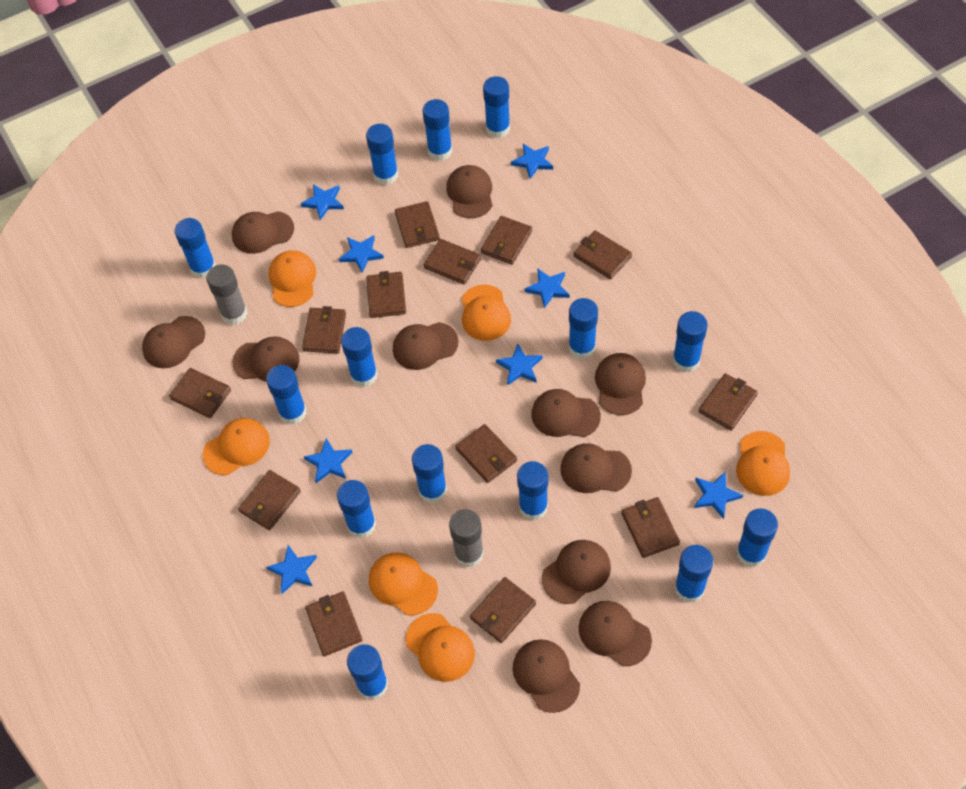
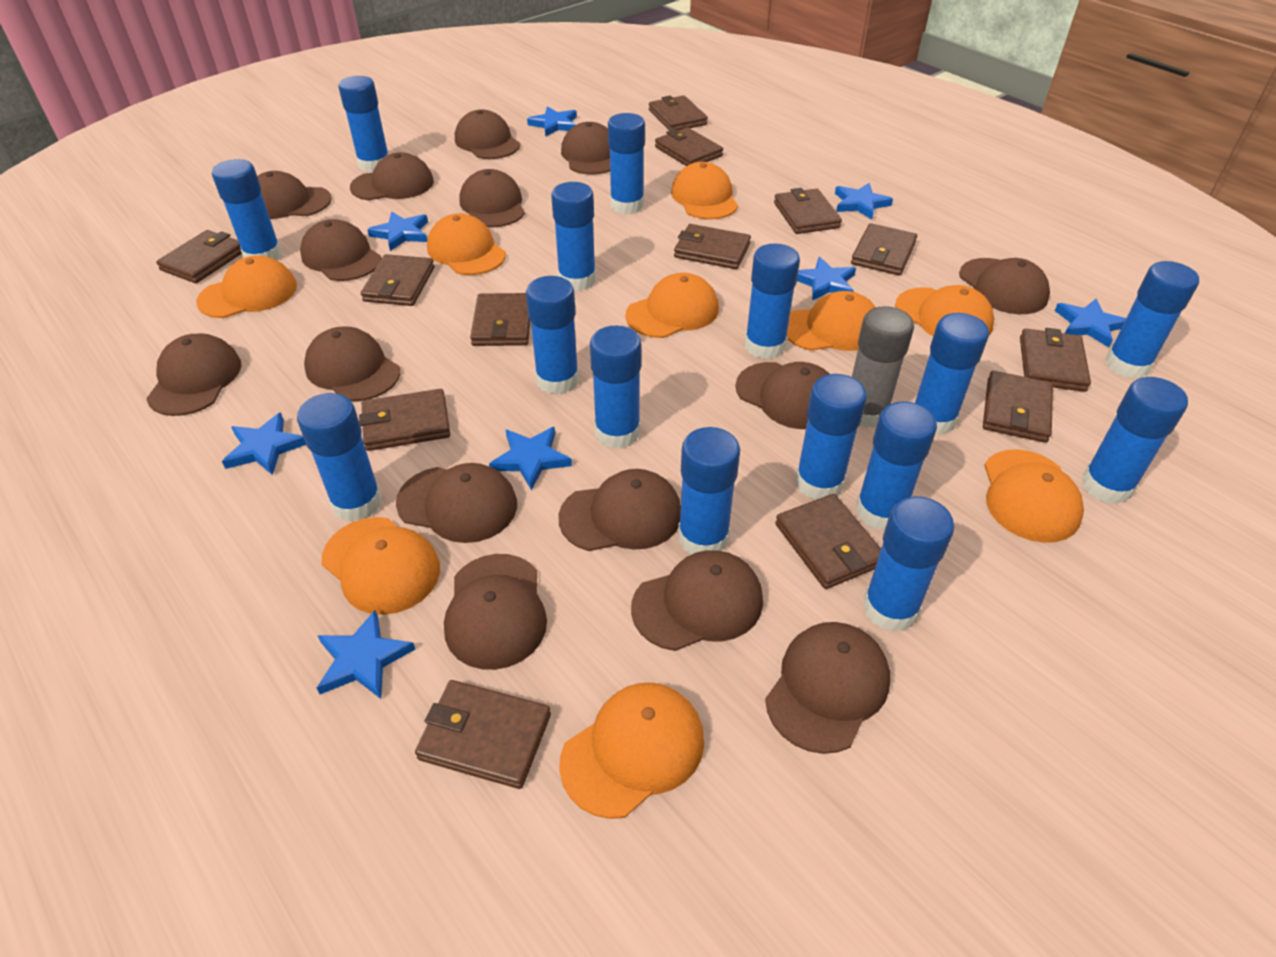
blue glue stick: [175,218,216,279] [266,365,307,425] [337,480,376,539] [341,327,378,387] [347,644,388,700] [366,124,398,185] [412,444,447,503] [422,99,452,161] [483,76,510,138] [517,461,548,520] [569,298,598,359] [673,311,708,373] [674,545,713,603] [736,509,778,567] = 14 -> [212,159,282,260] [297,393,382,522] [338,76,389,172] [526,276,579,395] [551,182,596,291] [590,325,641,449] [608,113,645,214] [678,427,740,555] [745,243,800,359] [795,374,867,500] [856,401,937,531] [863,496,954,632] [914,313,989,435] [1081,377,1188,504] [1105,261,1199,379] = 15
brown cap: [142,316,205,368] [232,211,294,254] [232,336,299,382] [393,322,458,370] [446,165,492,218] [513,639,580,713] [531,389,601,437] [542,540,611,604] [560,443,632,493] [579,601,652,666] [595,353,646,415] = 11 -> [146,333,241,416] [257,171,332,219] [300,219,382,281] [304,326,400,401] [350,152,434,200] [396,463,517,543] [444,554,547,670] [455,110,520,159] [460,169,525,227] [559,469,681,551] [561,122,610,175] [631,550,763,651] [735,362,829,429] [765,622,890,754] [959,258,1050,314] = 15
grey glue stick: [206,264,248,325] [449,509,484,568] = 2 -> [852,306,914,428] = 1
orange cap: [202,418,270,475] [268,250,316,307] [369,553,438,615] [406,613,475,682] [462,285,511,341] [736,431,790,496] = 6 -> [196,256,297,318] [321,517,440,615] [427,213,506,275] [559,683,704,819] [625,273,719,338] [671,162,738,220] [787,291,876,351] [895,285,994,336] [984,449,1084,543] = 9

